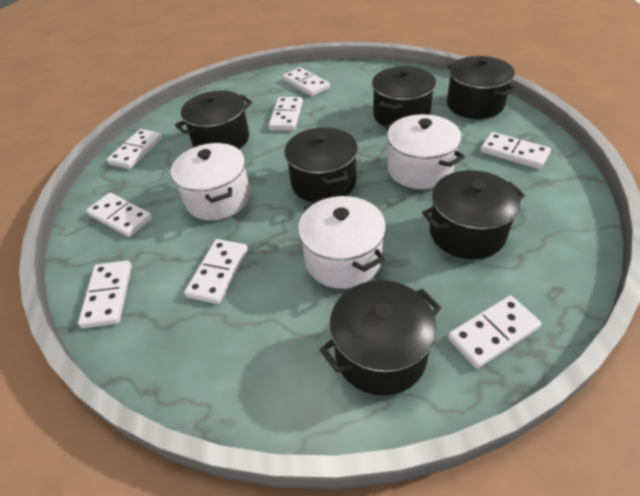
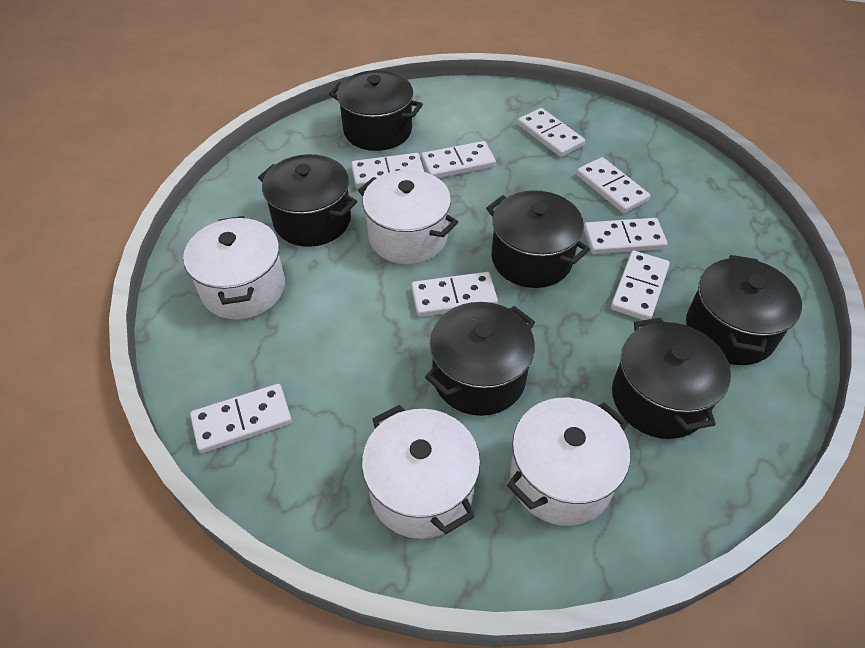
white pot: [171,143,250,220] [298,196,386,289] [385,114,465,189] = 3 -> [183,216,285,320] [358,170,458,264] [362,405,480,539] [507,398,630,526] = 4

